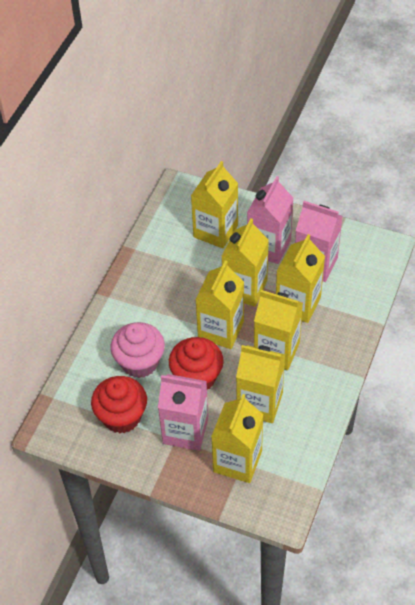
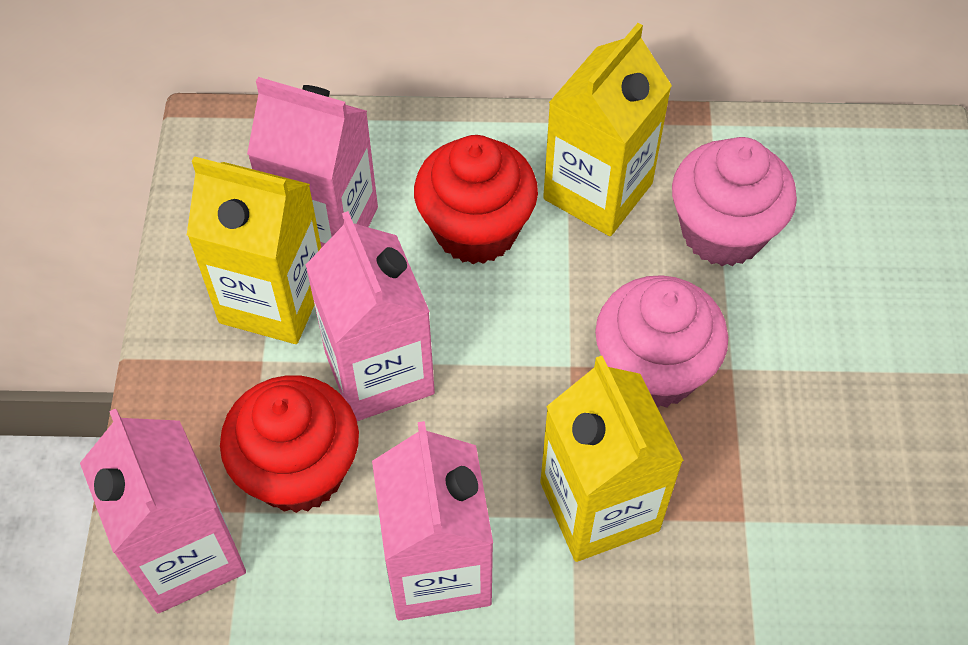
pink carton: [158,374,208,451] [247,176,294,264] [295,201,343,282] = 3 -> [80,409,246,613] [247,77,378,248] [306,211,435,421] [372,421,493,620] = 4
pink cupcake: [111,322,165,378] = 1 -> [595,275,728,408] [672,137,797,266] = 2
yellow carton: [191,161,238,249] [195,260,244,349] [211,394,264,483] [221,218,269,307] [236,345,285,423] [254,290,303,370] [276,234,325,323] = 7 -> [187,156,321,344] [540,356,684,562] [543,23,672,236] = 3

